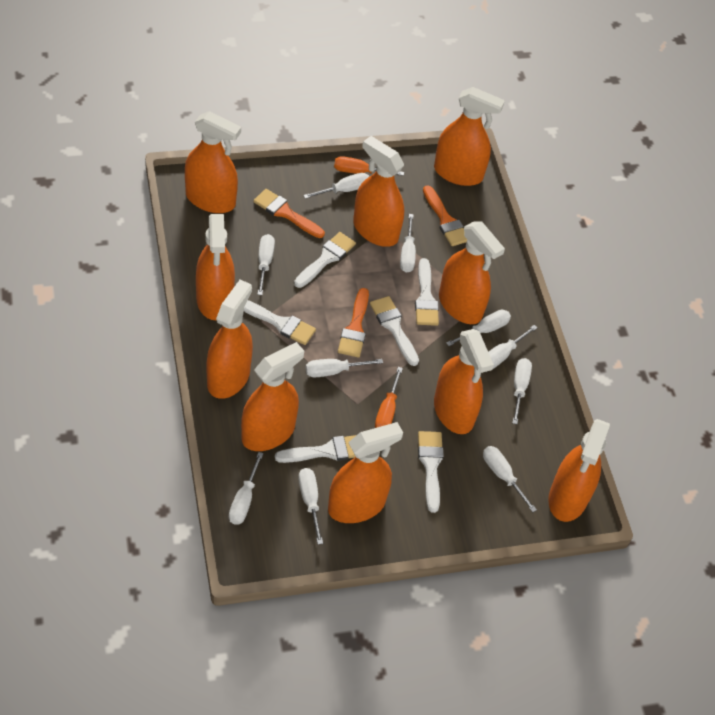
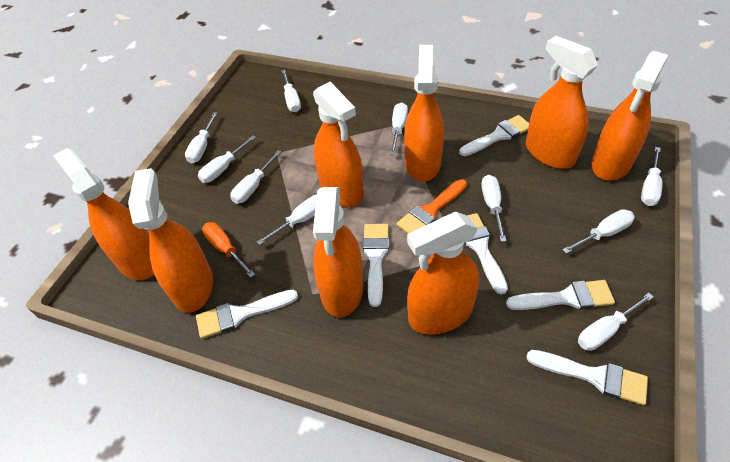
orange brush: [253,189,325,238] [338,288,369,357] [423,185,467,246] = 3 -> [396,179,467,234] = 1
orange screwdriver: [334,156,404,176] [375,367,403,428] = 2 -> [202,222,255,278] = 1
orange spray bottle: [185,111,241,213] [196,214,235,320] [206,280,253,399] [241,342,304,451] [328,422,403,523] [353,136,404,247] [434,87,505,186] [434,329,494,434] [439,221,505,324] [548,419,610,522] = 10 -> [53,148,154,280] [128,168,213,313] [313,82,364,207] [313,187,364,317] [404,45,444,182] [407,212,479,335] [526,36,598,169] [591,51,668,181] = 8

